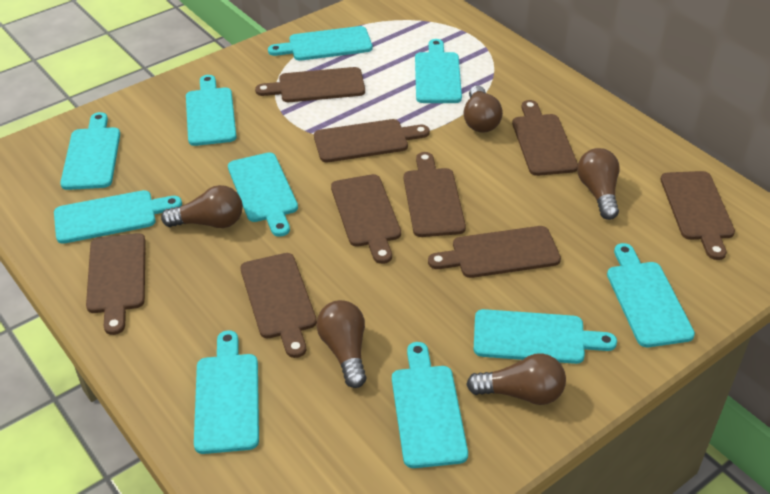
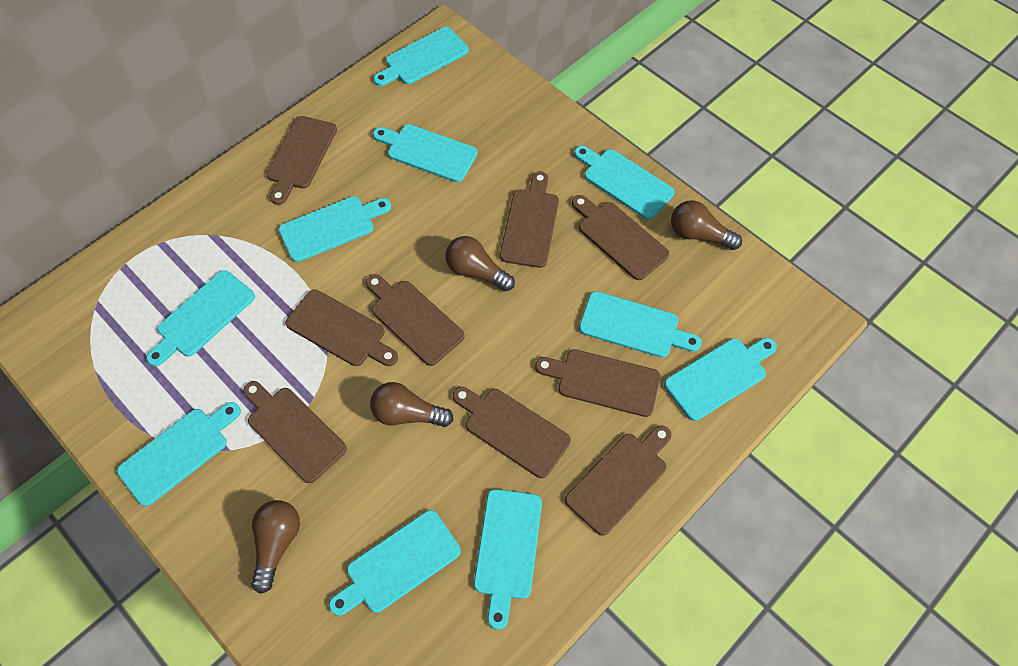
brown light bulb: [161,185,243,228] [316,300,367,388] [464,85,503,133] [466,353,566,405] [577,148,620,220] = 5 -> [251,500,300,594] [370,382,453,427] [445,236,515,291] [671,200,742,250] = 4

